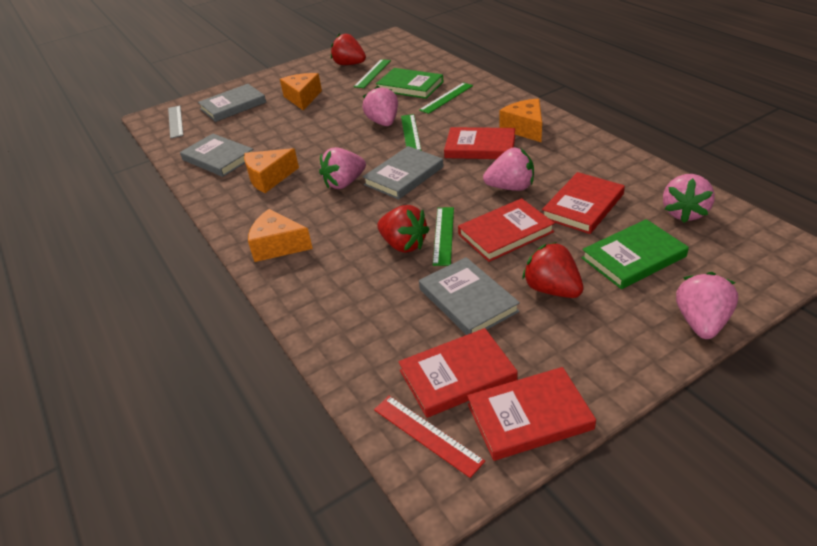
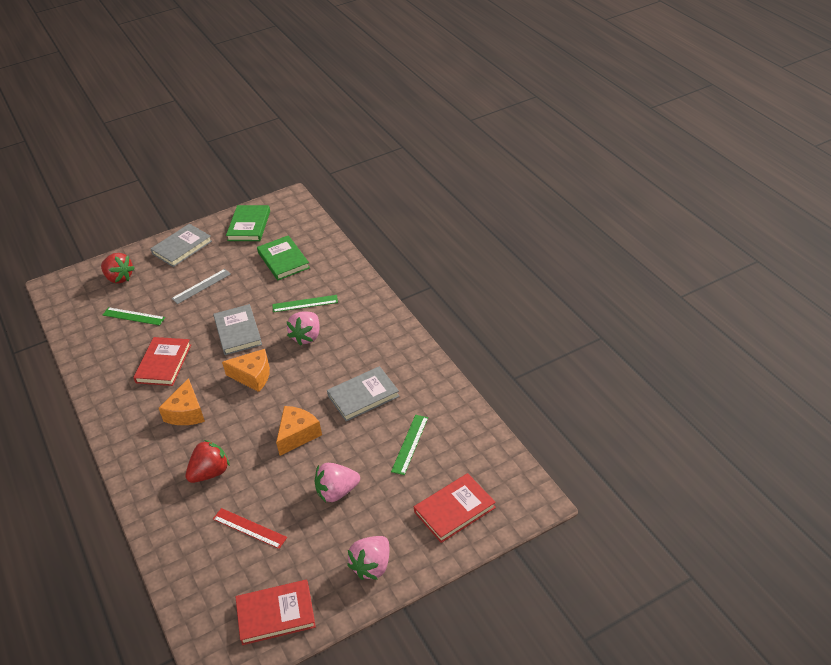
green ruler: [353,59,391,88] [401,114,422,151] [419,82,473,114] [433,207,454,266] = 4 -> [103,307,165,326] [272,295,338,312] [391,415,428,475] = 3
grey book: [180,133,253,177] [198,84,266,122] [363,146,444,200] [419,257,520,335] = 4 -> [150,224,212,267] [213,304,262,355] [327,366,400,421] = 3
orange cheese: [244,148,299,193] [248,209,313,262] [280,73,322,110] [500,99,542,142] = 4 -> [159,378,205,425] [222,349,270,392] [276,406,322,456] = 3
pink strawberry: [319,147,366,189] [362,86,398,126] [483,148,534,191] [663,174,715,223] [676,272,738,339] = 5 -> [286,312,320,346] [315,463,360,502] [347,536,389,580] = 3
red book: [398,328,518,418] [444,127,515,159] [458,198,555,262] [467,367,596,461] [542,172,625,234] = 5 -> [133,337,191,386] [236,579,316,645] [414,473,496,543] = 3
red strawberry: [331,33,366,65] [377,205,430,253] [522,242,584,298] = 3 -> [101,253,135,284] [186,440,230,483] = 2

